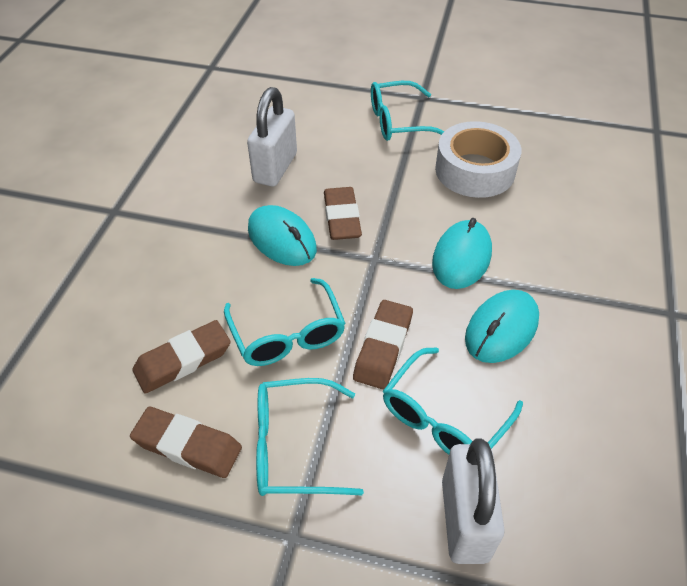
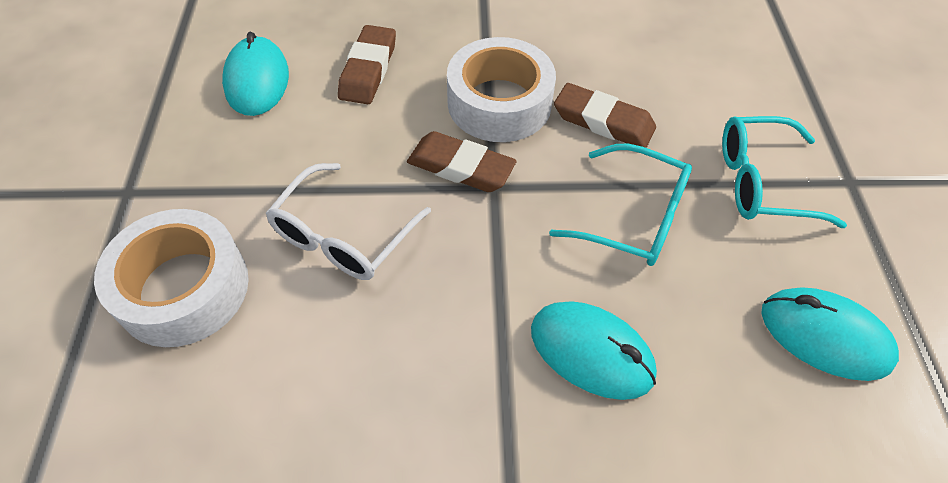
brown eraser: [130,407,242,478] [132,320,231,394] [324,187,362,240] [353,300,413,390] = 4 -> [338,25,396,104] [407,131,517,192] [554,83,656,148] = 3
turquoise glasses: [224,278,346,366] [256,378,364,496] [371,81,444,141] [383,347,523,455] = 4 -> [549,144,692,266] [722,116,847,228] = 2
white glasses: none = 0 -> [266,163,431,280] = 1
white padlock: [247,87,297,186] [442,438,505,564] = 2 -> none = 0
white tape: [435,121,521,198] = 1 -> [94,209,249,347] [447,37,556,142] = 2

